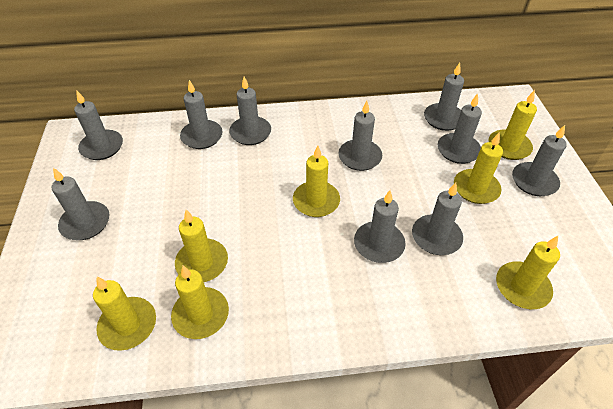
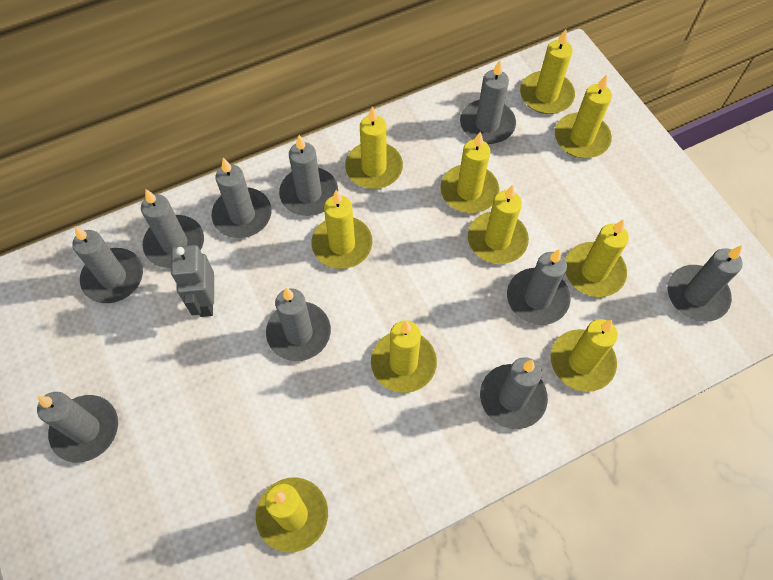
grey robot: none = 0 -> [171,245,214,317] = 1
yellow candle: [93,277,156,351] [171,266,229,339] [175,210,228,282] [293,145,340,217] [454,132,503,204] [489,90,537,160] [496,236,560,309] = 7 -> [256,477,328,553] [311,190,372,269] [345,106,403,189] [371,321,437,393] [440,132,499,213] [468,185,529,264] [520,29,575,114] [551,319,618,392] [555,74,612,158] [565,219,629,297] = 10

